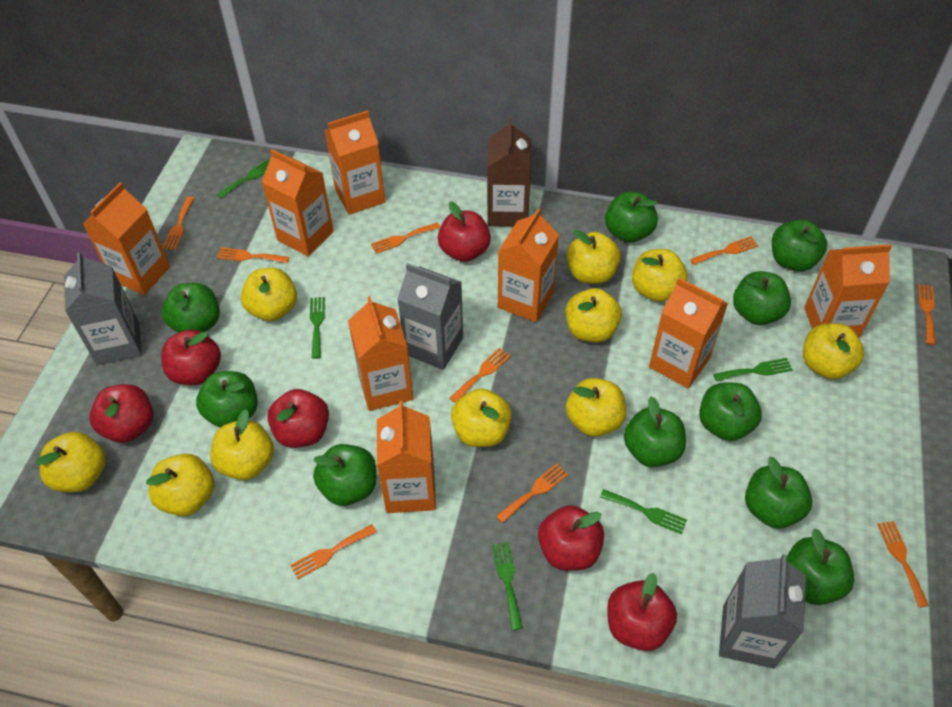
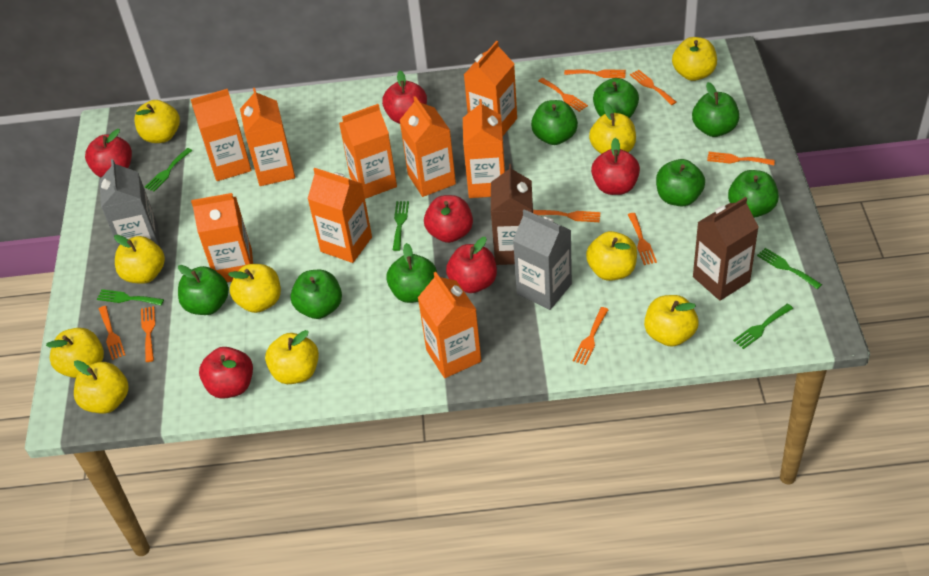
brown carton: [487,119,531,227] = 1 -> [491,164,533,265] [693,197,758,301] = 2
green apple: [162,283,220,333] [196,371,258,428] [313,444,376,506] [605,192,658,243] [624,397,686,467] [699,382,762,441] [733,271,791,325] [745,457,812,529] [772,219,827,272] [786,528,854,605] = 10 -> [178,265,229,315] [291,270,342,319] [386,243,437,303] [531,100,578,145] [593,78,639,118] [656,159,705,207] [692,82,739,137] [728,170,779,218] = 8
grey carton: [64,252,142,365] [397,263,463,370] [719,554,806,669] = 3 -> [99,159,160,247] [513,209,572,310] = 2
orange carton: [83,182,170,295] [262,149,334,256] [324,110,385,215] [348,296,413,411] [377,401,436,513] [498,208,559,322] [649,278,728,388] [804,244,892,338] = 8 -> [191,89,251,181] [191,193,253,282] [240,88,295,186] [307,168,372,263] [339,104,397,199] [399,96,456,197] [418,272,481,378] [463,99,505,198] [464,41,517,135] = 9

